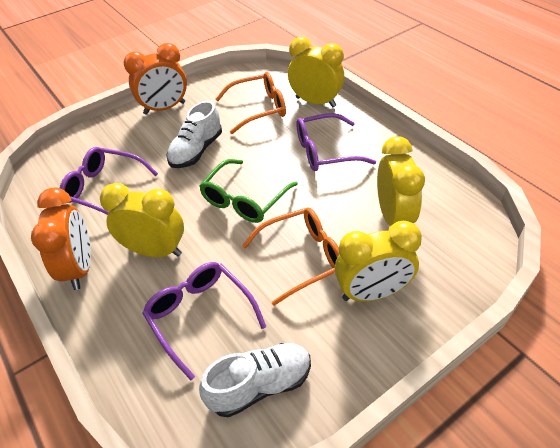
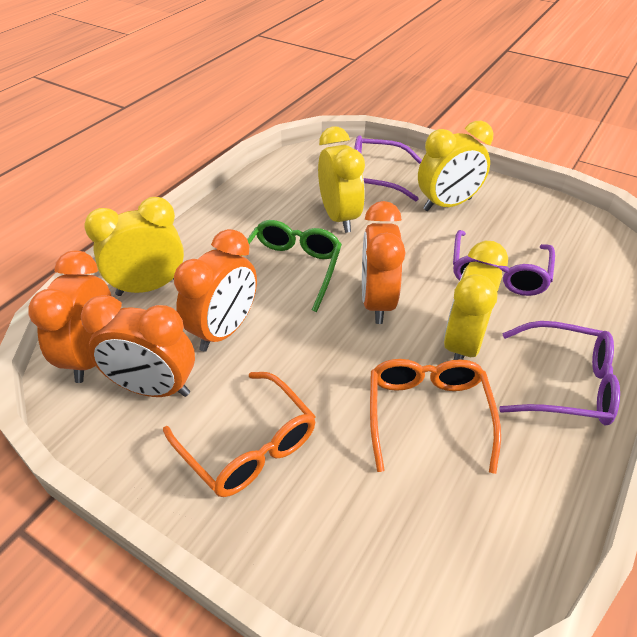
orange clock: [31,187,91,290] [124,43,187,115] = 2 -> [28,250,111,383] [81,295,195,397] [174,229,257,352] [362,201,405,324] = 4
white shoe: [166,101,222,168] [199,343,311,417] = 2 -> none = 0

